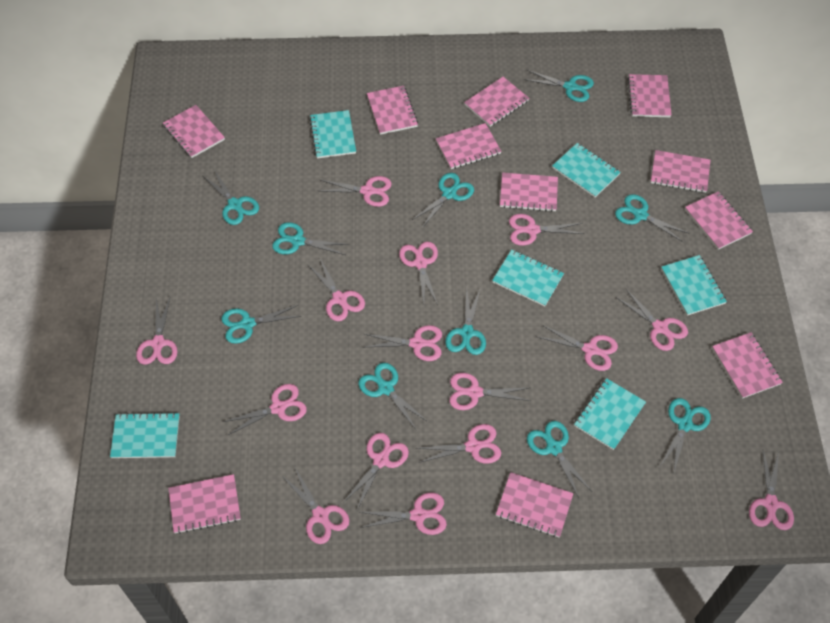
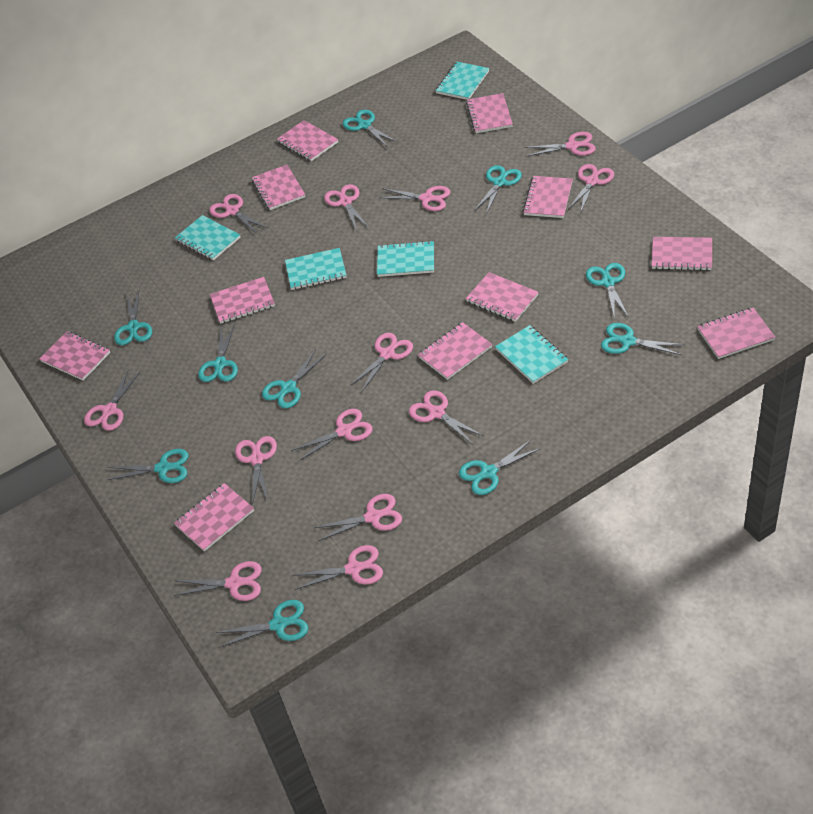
pink scissors: [136,298,178,365] [223,384,307,435] [281,466,349,544] [308,259,365,321] [320,176,392,207] [343,433,409,510] [360,493,447,535] [364,325,442,361] [399,242,438,305] [416,424,501,464] [449,373,531,410] [509,214,584,246] [538,325,618,371] [616,289,688,351] [749,450,794,530] = 15 -> [84,369,141,431] [174,561,262,601] [209,194,267,234] [235,436,277,502] [291,409,373,461] [292,545,383,590] [314,494,402,541] [324,184,369,231] [350,333,413,391] [379,186,450,211] [409,391,483,444] [524,132,596,156] [568,164,614,214] = 13
turquoise notebook: [110,412,180,458] [309,110,356,158] [492,249,564,306] [552,143,621,197] [574,378,646,450] [661,255,727,316] = 6 -> [175,215,241,260] [285,248,347,290] [377,241,434,277] [435,62,489,100] [495,325,568,384] = 5

